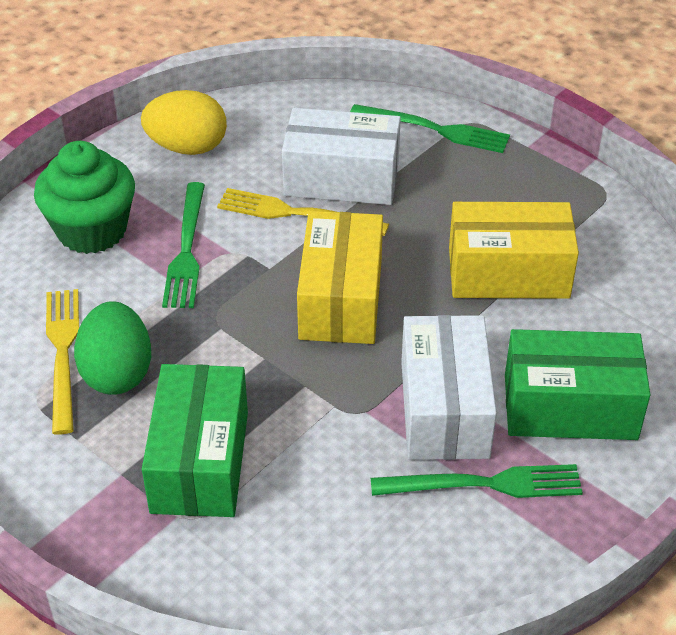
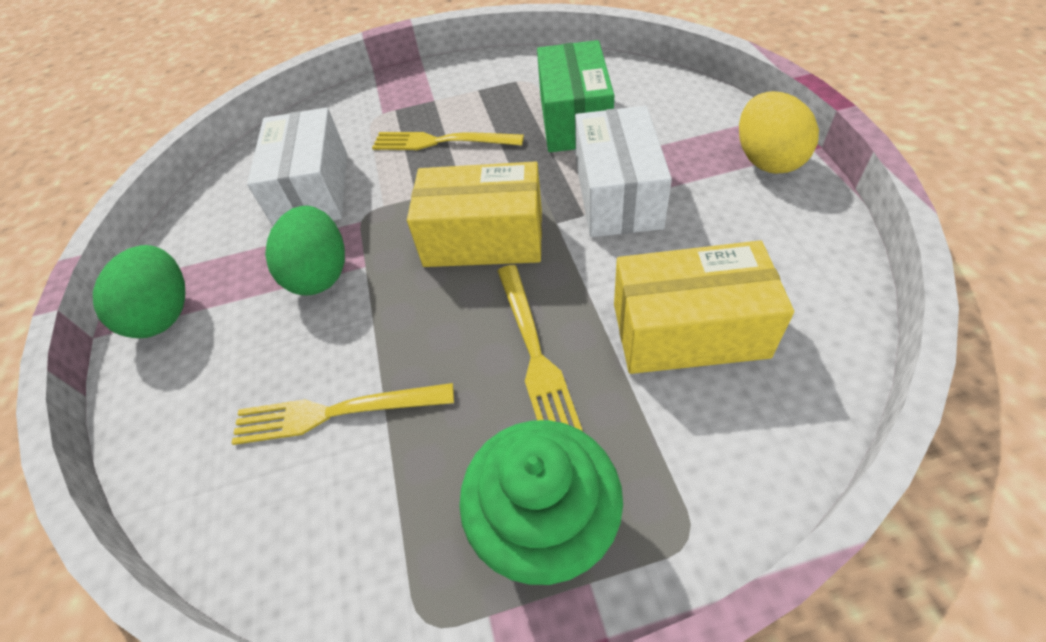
green box: [142,364,248,517] [505,329,650,440] = 2 -> [537,40,614,152] = 1
green egg: [74,301,151,395] = 1 -> [93,245,185,338] [265,206,345,296] = 2
green fork: [162,182,205,308] [350,104,510,153] [371,464,583,498] = 3 -> none = 0
yellow fork: [46,289,79,435] [217,188,389,236] = 2 -> [231,383,454,445] [372,132,524,150] [497,265,583,431] = 3

